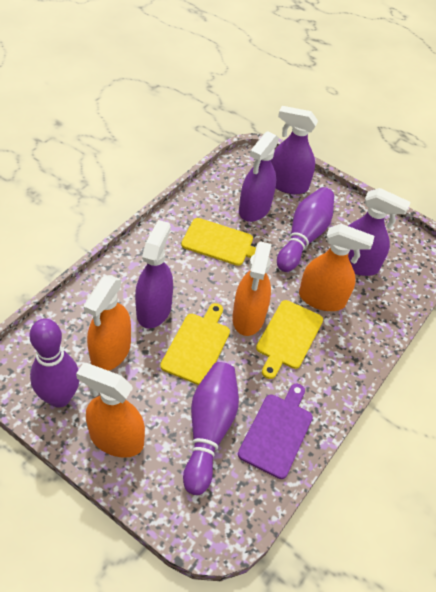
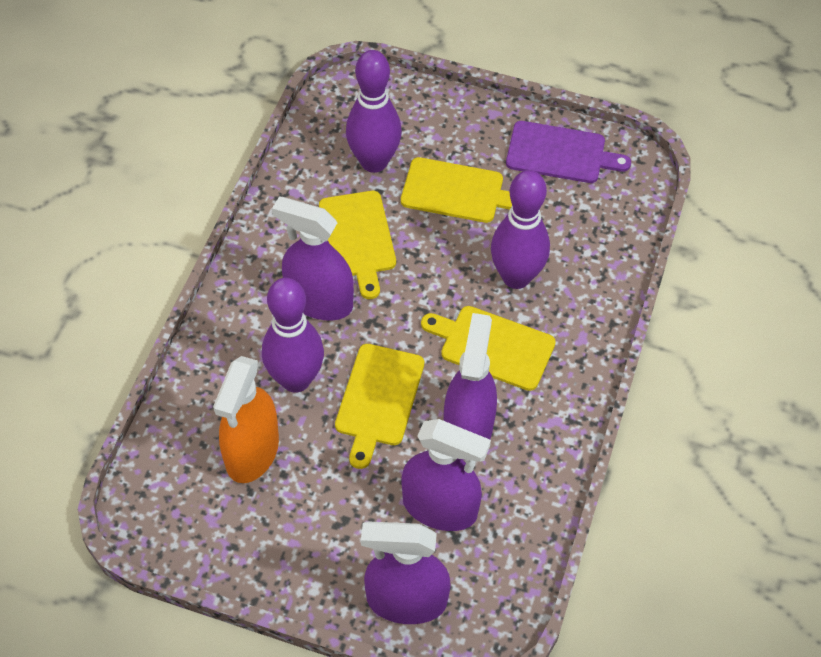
orange spray bottle: [76,363,145,458] [83,275,131,371] [232,241,272,336] [299,224,374,311] = 4 -> [213,356,279,483] = 1
yellow cutting board: [160,303,230,385] [181,218,256,266] [256,300,323,379] = 3 -> [319,191,396,299] [335,344,424,469] [401,157,512,223] [421,306,556,391] = 4

